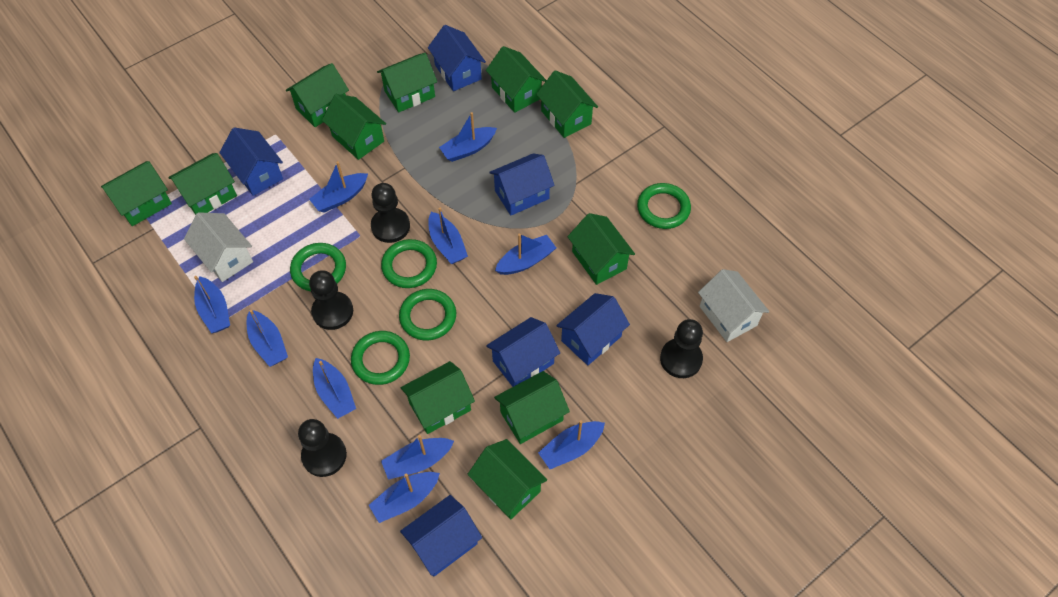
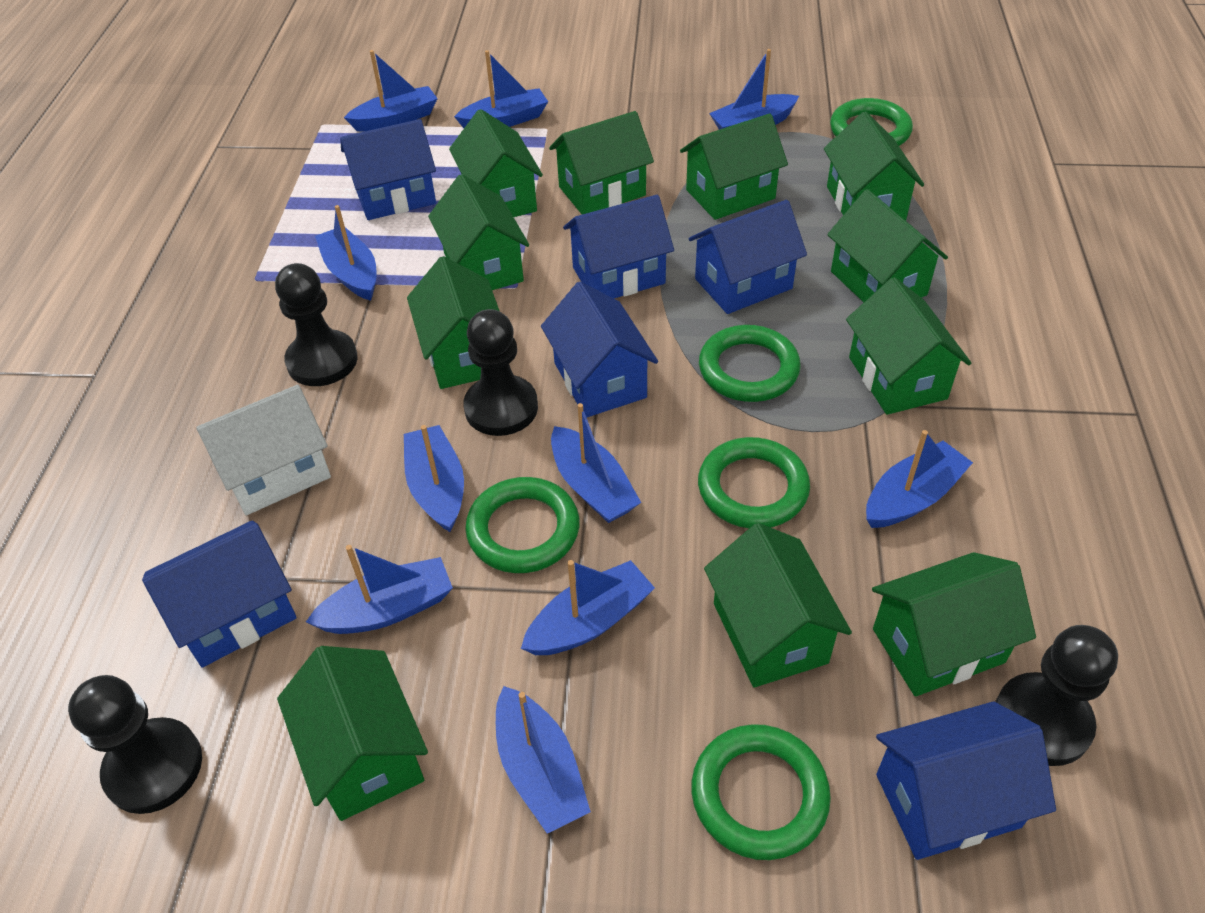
white house: [184,212,253,282] [698,269,770,342] = 2 -> [196,385,331,515] = 1

